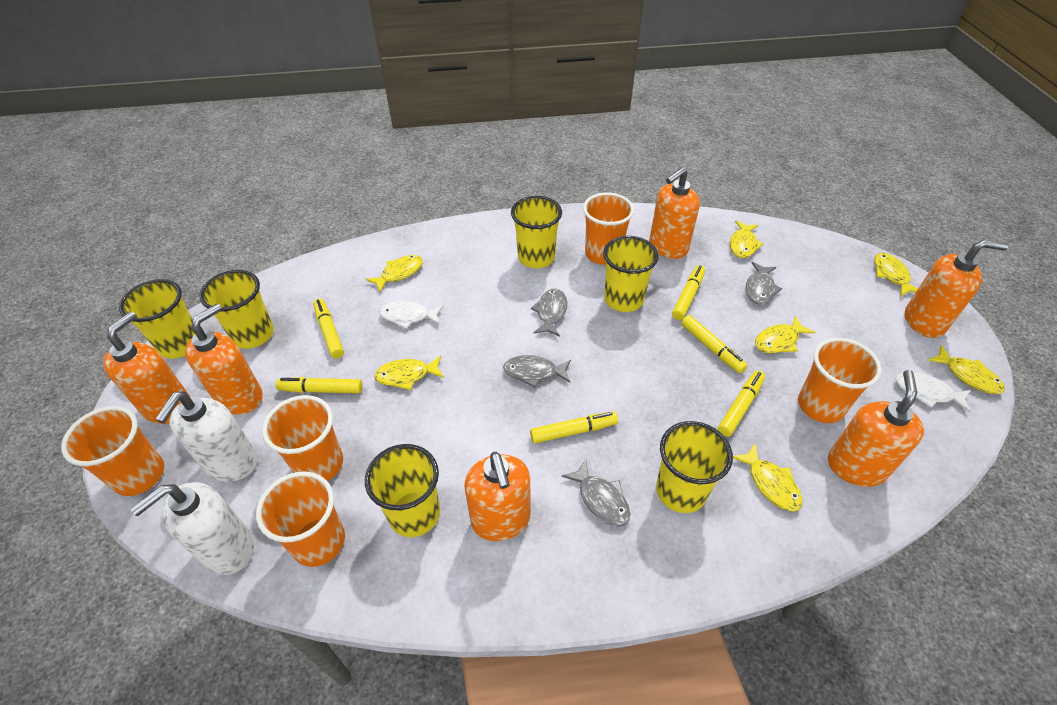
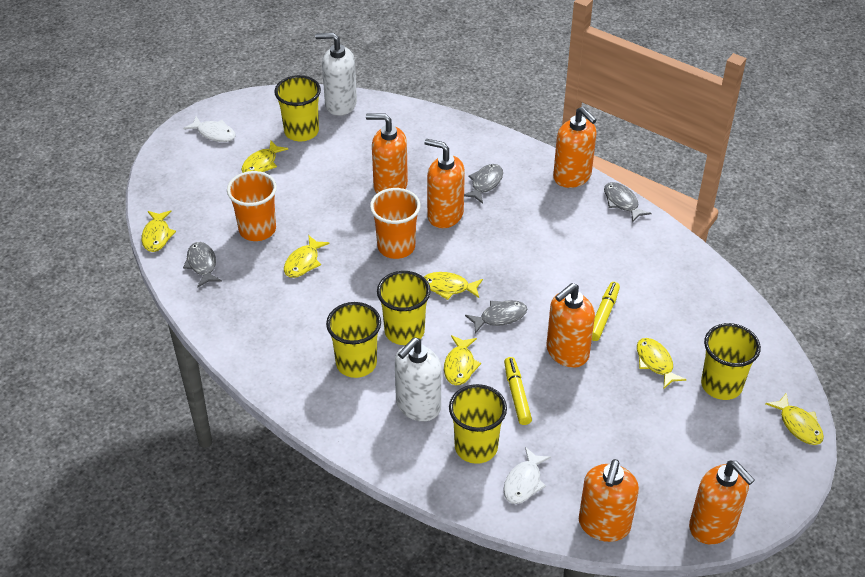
orange cup: [61,406,164,496] [256,472,345,567] [262,395,343,481] [583,192,634,265] [798,338,882,423] = 5 -> [227,171,277,241] [370,188,420,259] = 2
yellow cup: [119,279,195,359] [199,270,274,349] [365,444,440,537] [511,196,562,268] [603,236,659,312] [656,421,733,513] = 6 -> [274,75,321,141] [326,302,381,378] [377,271,431,345] [449,384,507,464] [701,323,761,400] = 5
yellow marker: [276,377,363,394] [313,299,344,359] [530,412,618,443] [672,265,705,320] [681,315,747,373] [718,370,765,437] = 6 -> [504,357,532,425] [592,282,620,341] = 2

